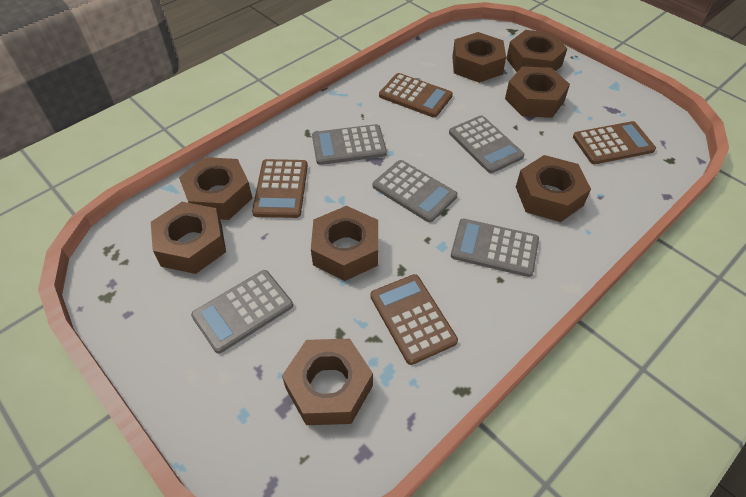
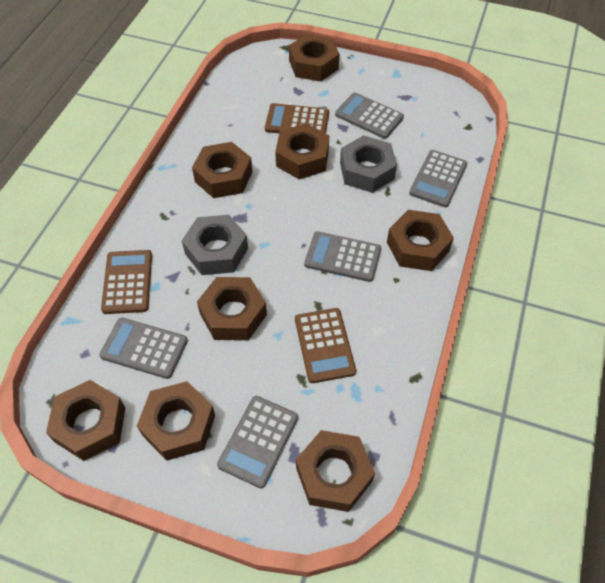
brown calculator: [252,159,308,218] [370,274,458,365] [379,73,453,118] [573,121,656,164] = 4 -> [101,250,152,314] [265,103,329,133] [295,308,356,383] = 3
grey nut: none = 0 -> [182,215,248,275] [340,135,397,193] = 2

